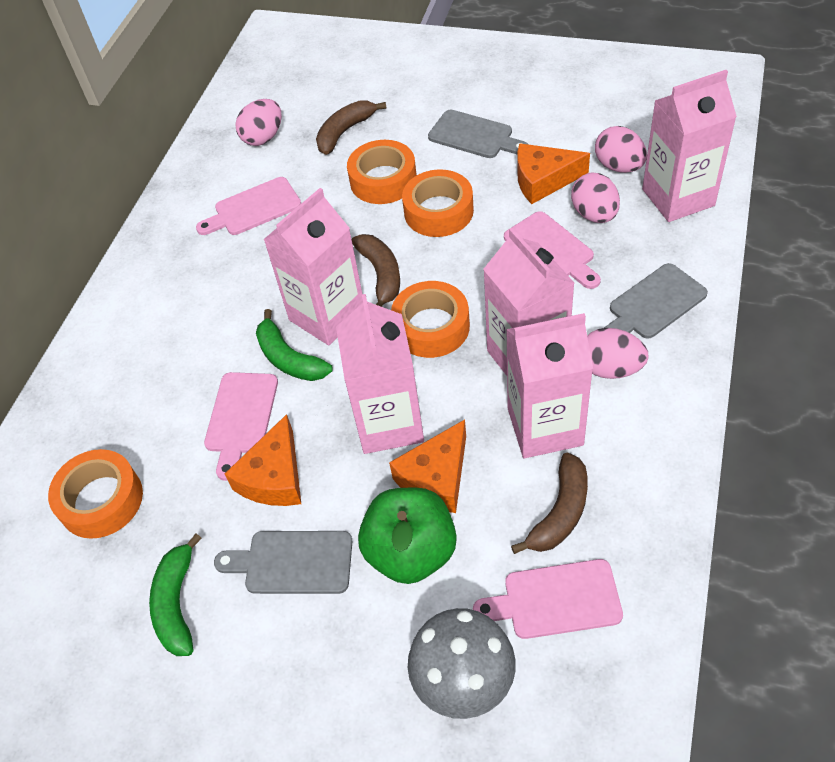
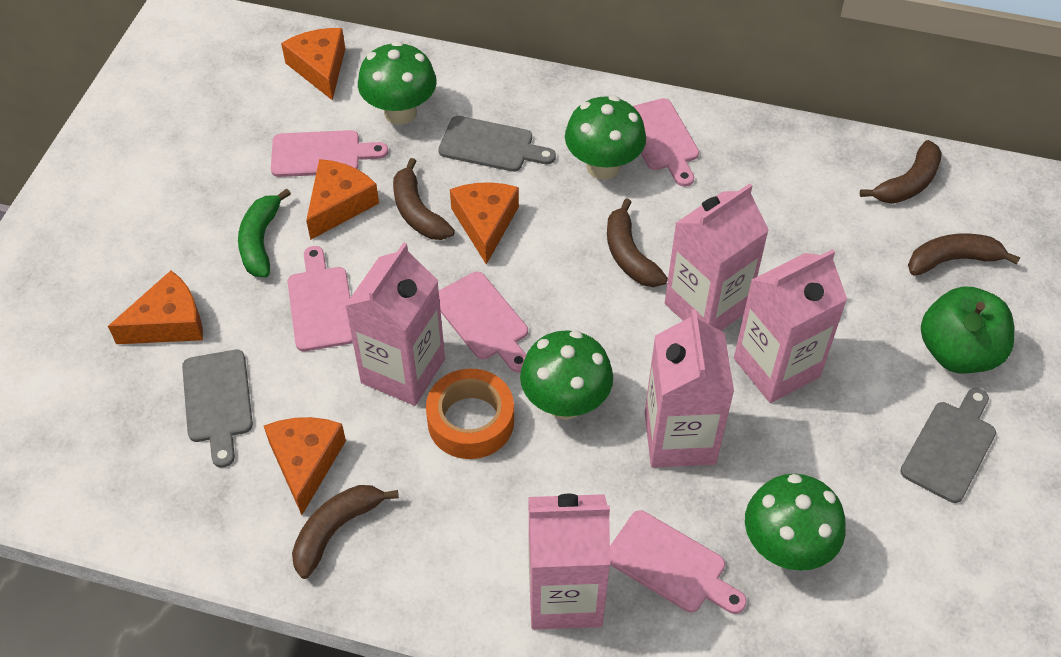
brown banana: [316,100,387,155] [352,234,400,307] [511,453,588,554] = 3 -> [292,485,399,579] [393,158,455,240] [607,198,668,287] [860,140,942,204] [908,234,1020,276] = 5
green banana: [149,534,202,656] [256,309,333,381] = 2 -> [238,188,291,277] = 1
green mushroom: none = 0 -> [358,41,437,125] [520,330,613,420] [565,96,646,180] [745,474,846,571] = 4
grey mushroom: [408,608,516,719] = 1 -> none = 0
orange cheese: [225,414,301,506] [389,419,466,513] [517,143,590,204] = 3 -> [108,270,203,344] [264,417,346,515] [281,28,345,101] [306,159,379,240] [450,182,519,265] = 5
orange tape: [48,449,143,539] [347,140,417,204] [391,281,470,358] [402,169,474,237] = 4 -> [426,369,514,459] = 1
pink cutting board: [196,177,301,235] [204,372,278,481] [473,559,623,639] [504,211,601,289] = 4 -> [271,130,388,177] [288,246,353,351] [439,272,528,373] [610,510,747,614] [633,98,699,187] = 5
pink egg: [235,99,282,146] [571,172,620,223] [587,328,649,379] [595,126,647,173] = 4 -> none = 0

